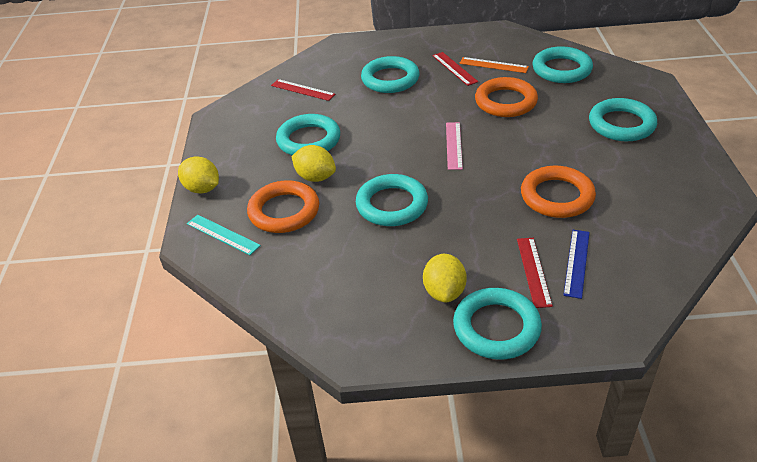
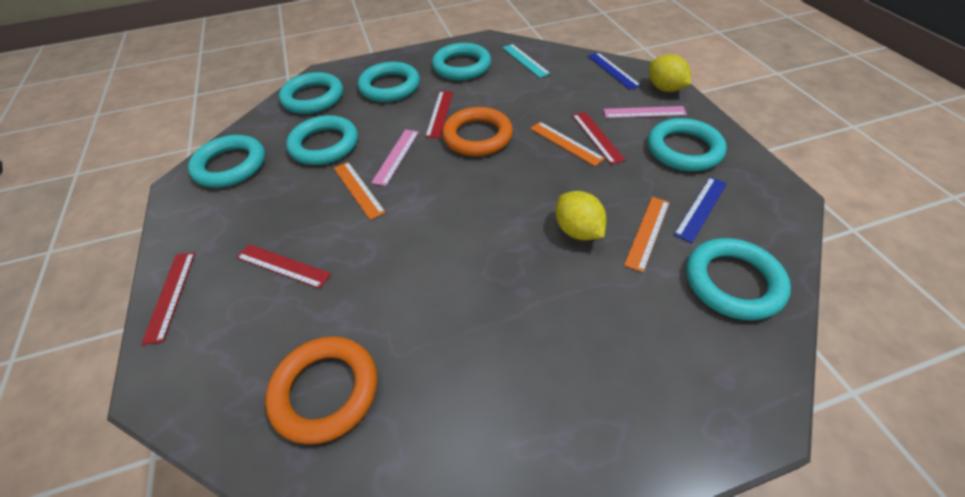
blue ruler: [563,230,590,299] = 1 -> [588,53,641,90] [674,177,727,243] = 2
orange ring: [247,180,319,233] [475,77,538,117] [521,166,596,218] = 3 -> [265,336,377,444] [442,107,513,156] = 2
orange ruler: [459,57,529,73] = 1 -> [334,162,386,220] [530,122,605,166] [624,197,670,272] = 3
pink ruler: [446,122,463,170] = 1 -> [371,129,419,186] [603,106,687,118] = 2
red ruler: [271,79,335,101] [432,52,478,86] [517,238,553,308] = 3 -> [141,252,195,345] [236,244,331,289] [425,91,453,138] [572,112,626,165] = 4
turquoise ring: [276,114,340,155] [356,174,428,226] [361,56,419,93] [453,288,542,359] [533,46,593,83] [589,98,657,141] = 6 -> [188,135,265,188] [279,72,343,114] [286,115,358,165] [358,62,420,102] [432,43,491,80] [648,118,727,171] [686,238,791,320] = 7
yellow lemon: [178,156,219,193] [292,145,336,182] [423,254,467,302] = 3 -> [556,191,607,240] [649,54,691,92] = 2

